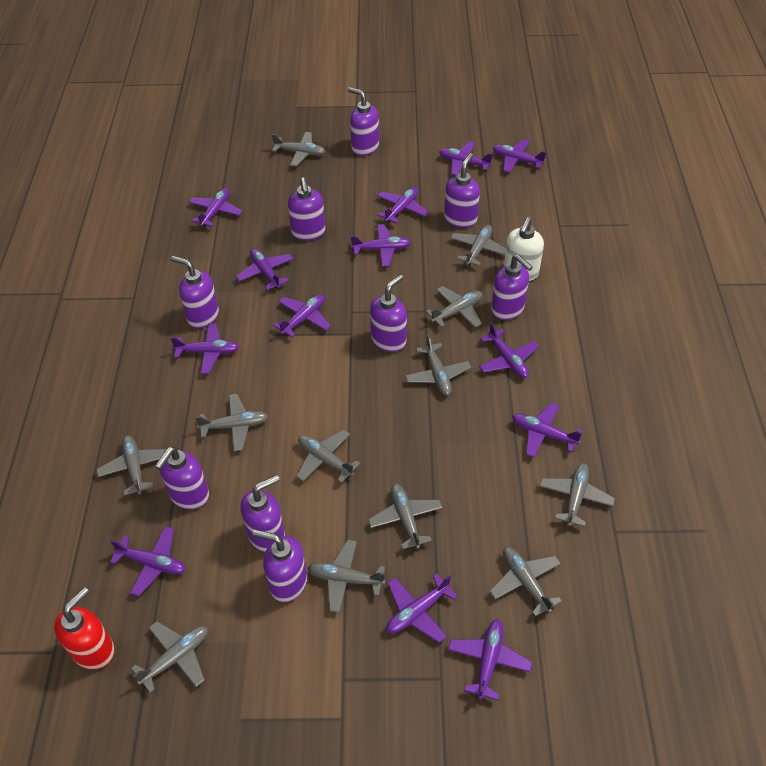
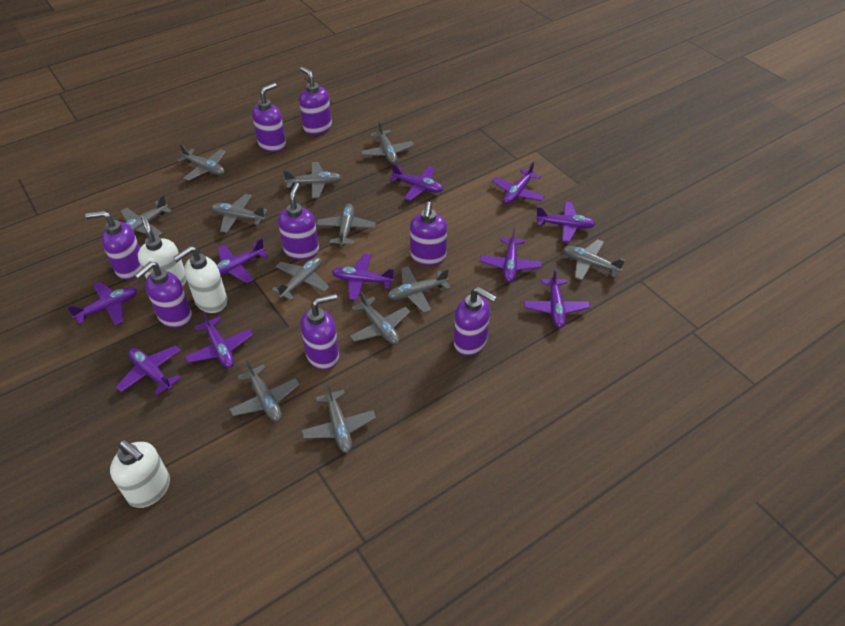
purple plane: [110,526,186,596] [170,323,239,374] [189,188,243,227] [236,248,294,290] [273,294,331,338] [351,224,411,267] [377,187,429,224] [386,574,458,643] [439,141,493,176] [448,619,532,700] [479,322,539,378] [493,139,546,173] [512,402,582,458] = 13 -> [67,281,137,325] [116,345,181,396] [185,311,253,368] [217,238,268,283] [332,254,394,300] [389,163,443,201] [480,228,542,282] [492,162,545,204] [524,268,590,328] [535,202,595,242] = 10
purple soap dispenser: [155,446,209,510] [171,256,219,328] [240,475,285,552] [253,530,307,602] [288,178,325,241] [348,87,379,156] [370,275,407,352] [444,153,480,228] [491,254,533,320] = 9 -> [85,211,142,280] [134,262,192,328] [252,83,286,152] [278,183,319,260] [299,67,332,135] [300,294,339,370] [410,202,447,266] [454,287,497,356] = 8
red soap dispenser: [54,587,115,670] = 1 -> none = 0
white soap dispenser: [504,217,544,281] = 1 -> [110,440,170,508] [138,216,186,286] [173,246,227,313] = 3

